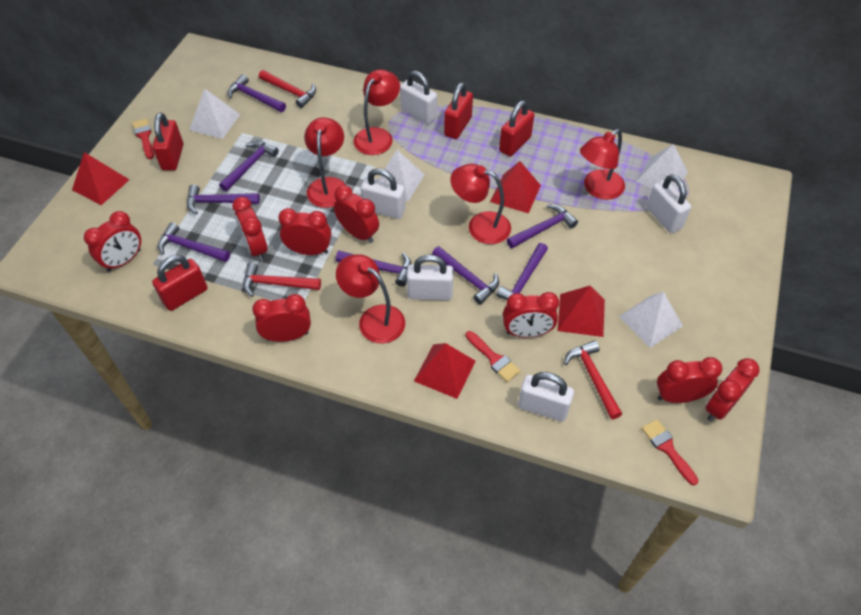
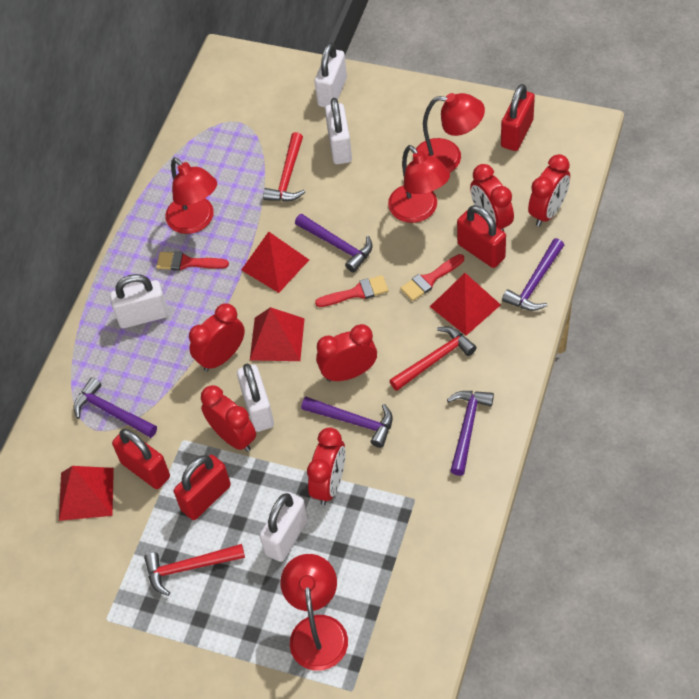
purple hammer: [158,222,230,262] [187,184,260,214] [219,141,279,191] [228,74,286,112] [336,251,411,287] [432,246,499,304] [496,243,548,300] [507,204,578,248] = 8 -> [73,377,157,438] [295,214,372,273] [301,397,393,448] [447,391,494,476] [502,238,564,311] = 5
red clock: [84,211,141,272] [232,197,268,261] [252,294,311,342] [278,208,331,255] [334,185,379,243] [503,292,559,338] [657,357,723,403] [705,358,759,421] = 8 -> [189,303,245,372] [201,385,256,452] [307,428,345,505] [316,324,377,382] [470,164,514,231] [528,154,570,227] = 6
red lamp: [304,117,346,208] [336,254,405,343] [354,69,400,155] [451,164,511,244] [580,129,625,200] = 5 -> [165,157,217,234] [280,554,348,671] [388,145,450,223] [416,93,485,172] = 4
white pyramid: [189,89,240,139] [379,150,425,202] [619,292,683,348] [636,144,688,190] = 4 -> none = 0

